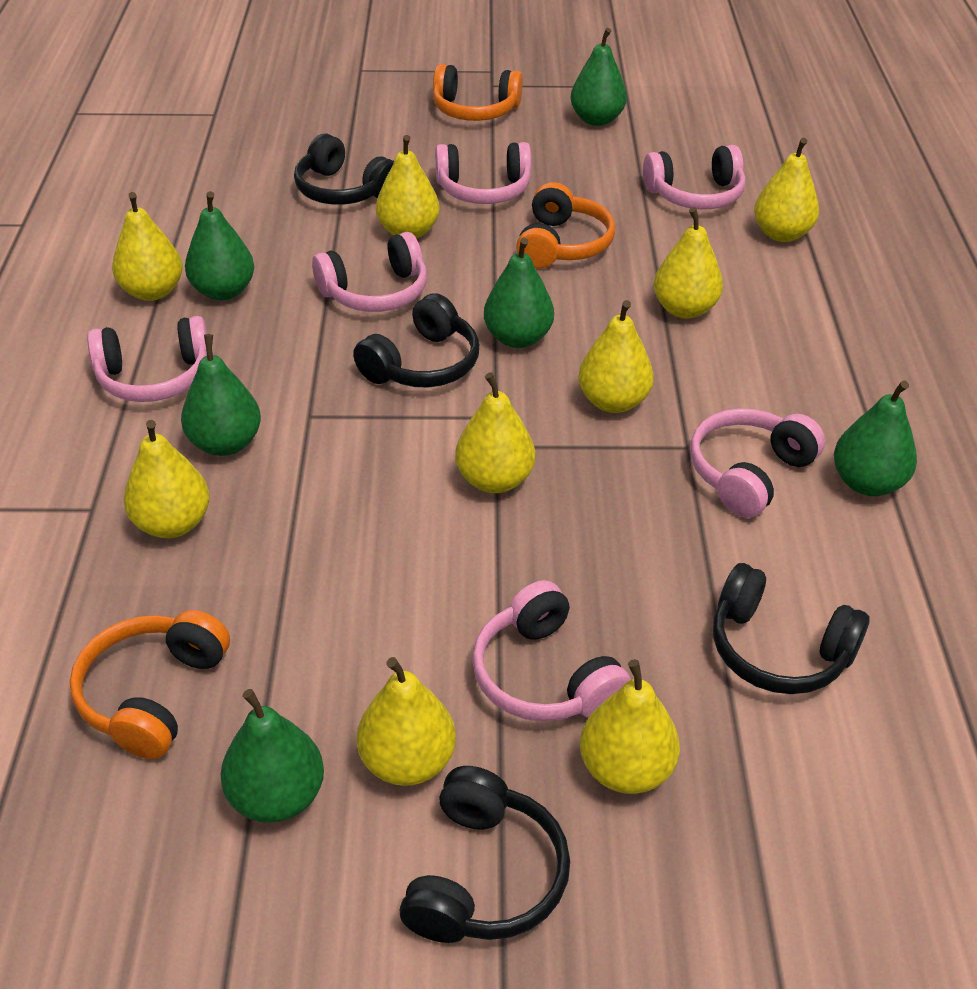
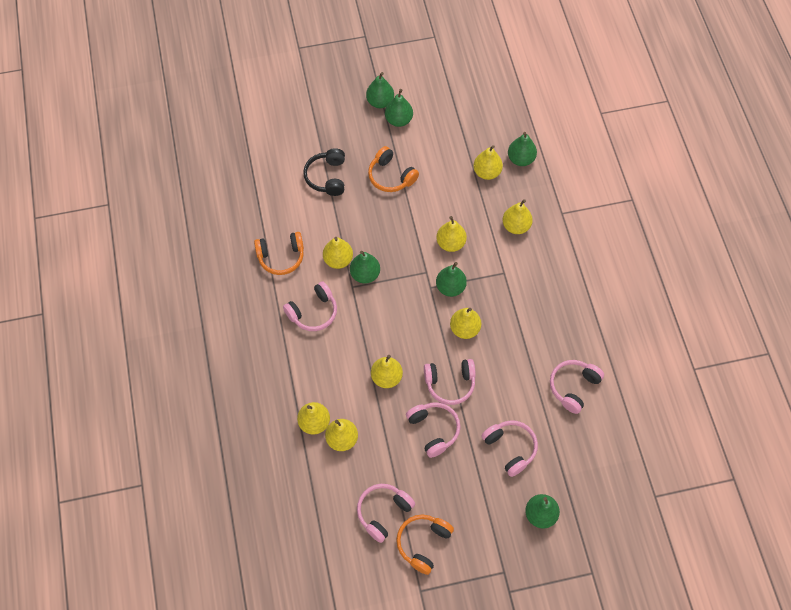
black headphones: [294,134,394,205] [353,293,479,387] [400,766,570,943] [713,563,870,694] = 4 -> [303,148,345,196] = 1
yellow pear: [112,192,182,301] [124,420,210,538] [357,657,456,786] [376,135,440,239] [455,372,535,493] [578,300,654,413] [580,659,680,794] [654,207,723,319] [754,138,819,242] = 9 -> [297,402,330,435] [323,237,353,269] [325,419,358,451] [371,355,403,388] [436,216,467,252] [450,308,481,339] [473,145,503,180] [502,199,533,234] = 8

